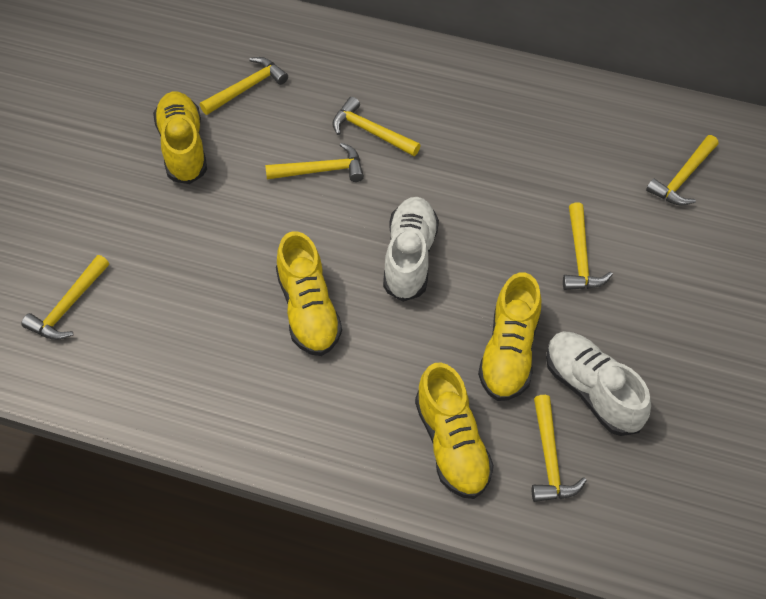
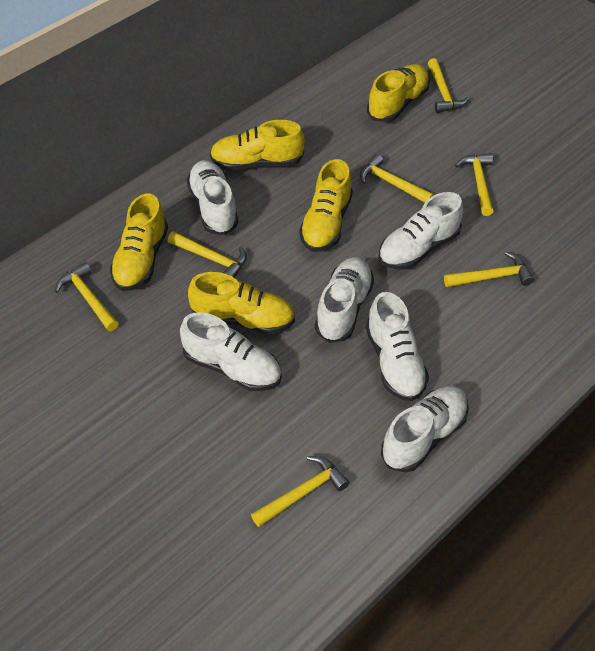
white shoe: [383,197,439,302] [546,332,651,436] = 2 -> [180,312,282,391] [187,160,239,235] [315,257,374,343] [366,292,429,401] [379,192,463,270] [381,386,469,472] = 6
yellow shoe: [153,92,207,184] [276,231,342,356] [415,362,494,499] [478,272,541,401] = 4 -> [110,193,168,291] [188,272,295,334] [210,120,305,170] [299,159,353,252] [367,64,430,122] = 5

